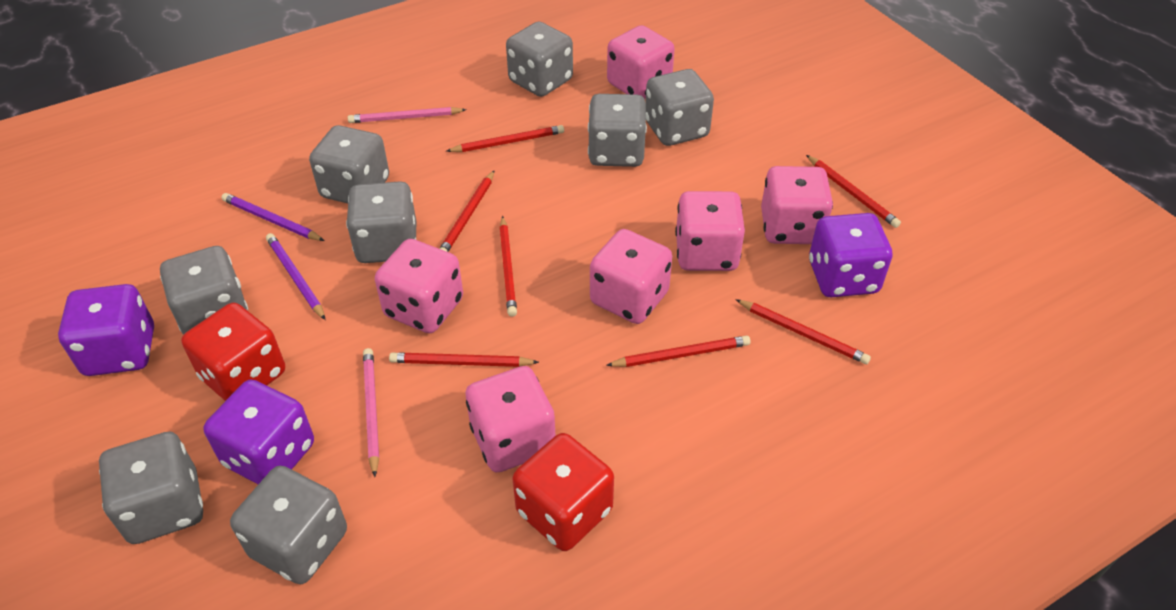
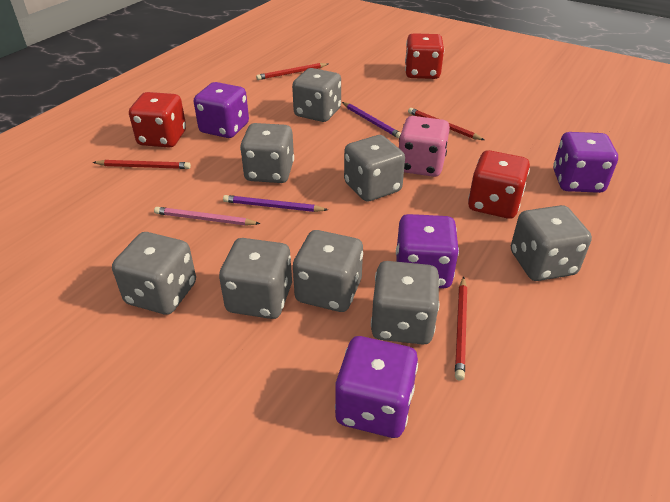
pink dice: [375,239,463,333] [465,366,556,473] [590,229,672,324] [607,25,675,99] [675,191,745,271] [761,166,833,244] = 6 -> [399,116,450,177] = 1
pink pencil: [348,107,467,123] [363,348,379,477] = 2 -> [154,207,260,225] = 1
purple dice: [58,284,154,376] [203,380,314,484] [809,213,892,297] = 3 -> [194,82,249,138] [335,336,418,438] [396,214,459,288] [553,132,618,193] = 4
red dice: [181,303,285,401] [513,433,614,551] = 2 -> [129,92,186,148] [405,33,444,79] [468,150,530,219] = 3
red pencil: [389,352,539,367] [439,171,494,252] [447,125,564,152] [499,216,517,317] [606,335,750,367] [735,299,871,364] [806,155,901,228] = 7 -> [93,160,191,169] [256,63,328,80] [408,108,484,140] [455,277,467,380] = 4

